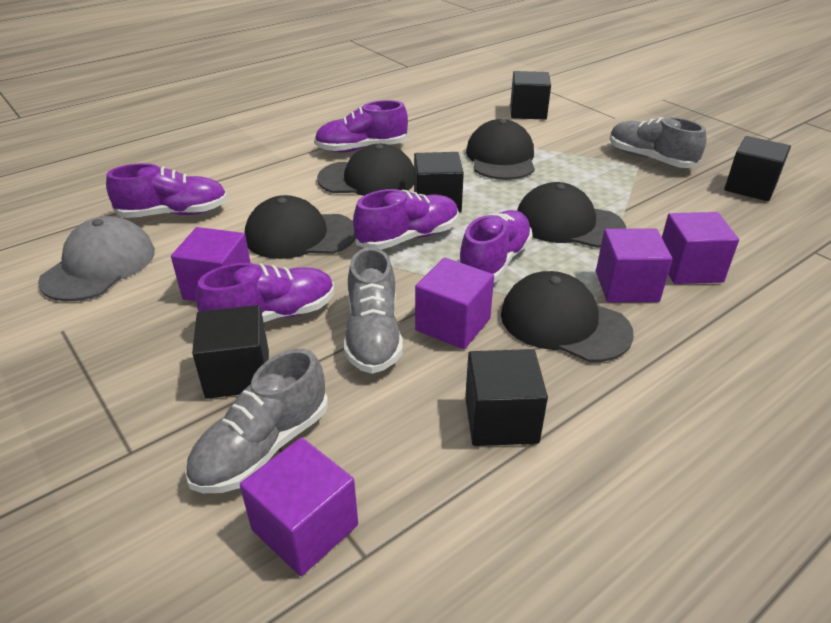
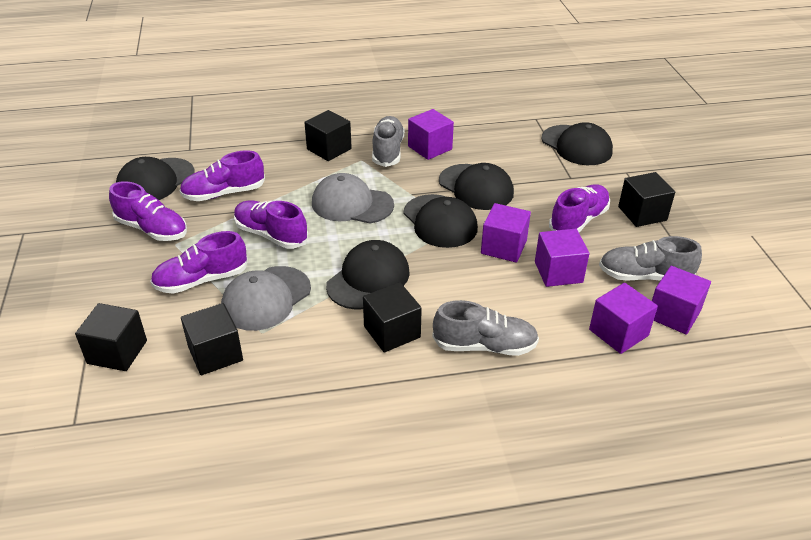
grey cap: [38,216,155,301] = 1 -> [221,266,311,331] [312,173,394,223] = 2

